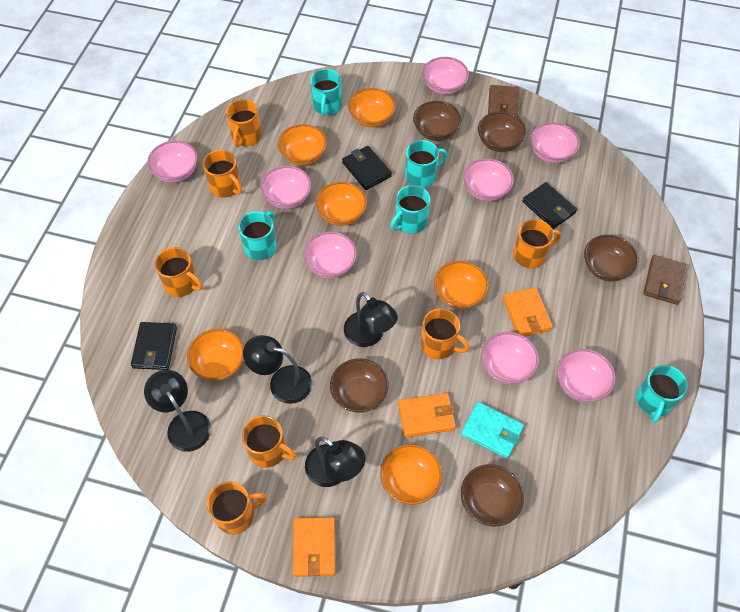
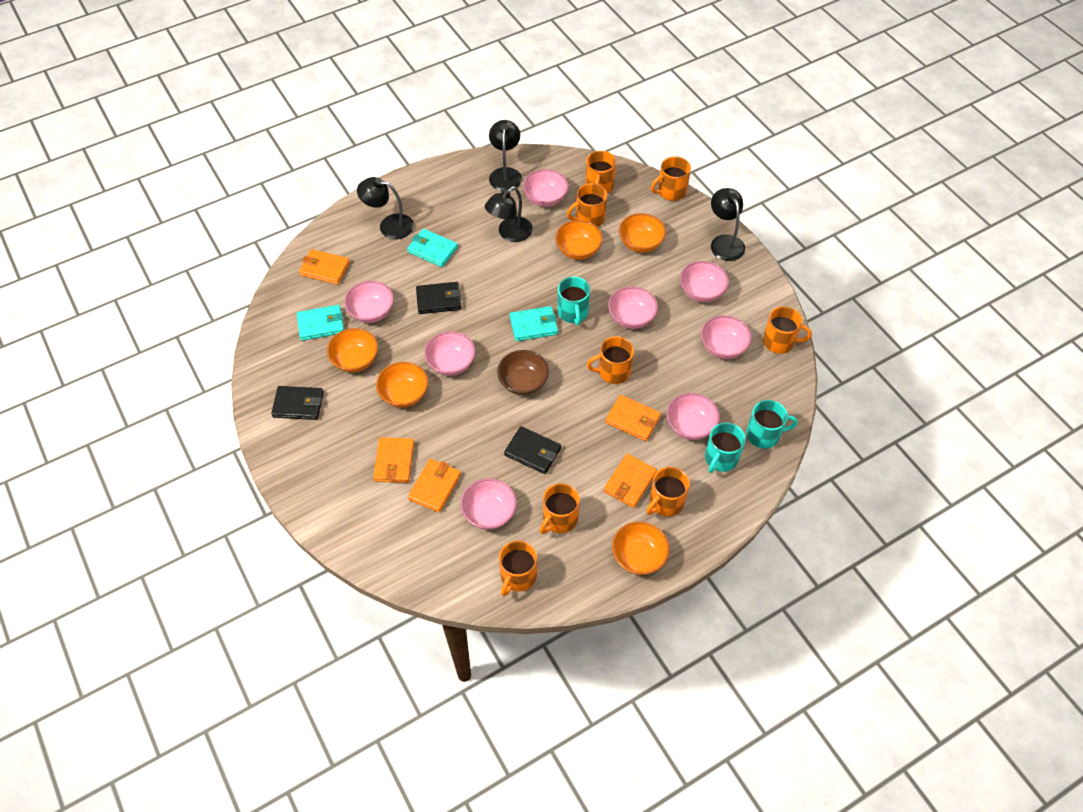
brown bowl: [330,358,389,413] [413,101,461,141] [461,464,524,527] [478,112,527,152] [584,235,638,282] = 5 -> [497,350,549,395] = 1
brown wallet: [488,85,520,117] [643,255,687,305] = 2 -> none = 0
orange bowl: [187,329,244,381] [278,124,327,165] [316,182,367,226] [348,88,396,127] [380,444,442,505] [434,261,489,309] = 6 -> [327,328,378,372] [376,362,428,407] [555,220,603,260] [612,521,670,575] [619,213,666,253] = 5
orange mug: [154,247,203,297] [203,150,242,198] [207,481,267,534] [226,99,262,147] [242,415,296,468] [421,308,470,359] [513,219,561,268] = 7 -> [499,540,537,596] [540,483,580,534] [567,183,607,227] [585,151,616,193] [587,336,634,384] [646,467,690,517] [651,156,691,201] [763,306,812,354] = 8
orange wallet: [293,517,336,577] [398,393,456,438] [503,287,553,337] = 3 -> [299,249,350,285] [373,437,414,483] [408,459,461,513] [604,454,657,508] [605,395,661,441] = 5
turquoise mug: [238,211,277,260] [310,69,342,116] [391,185,430,234] [405,140,447,188] [636,365,688,423] = 5 -> [558,277,590,326] [705,422,746,473] [746,400,798,449] = 3
turquoise wallet: [461,402,524,459] = 1 -> [297,305,344,341] [407,229,458,267] [509,306,558,341] = 3

